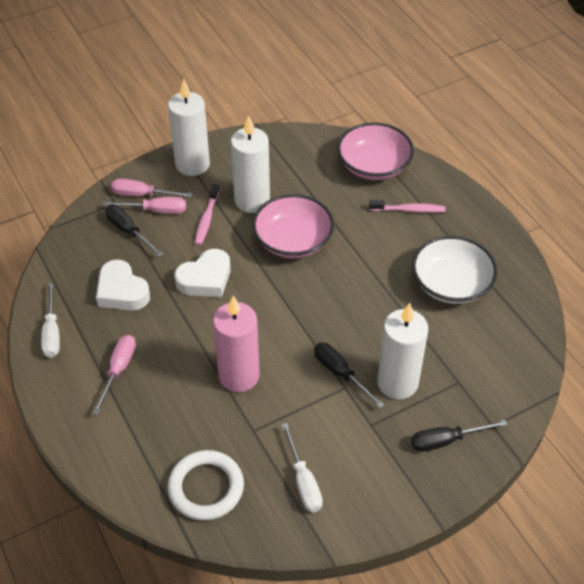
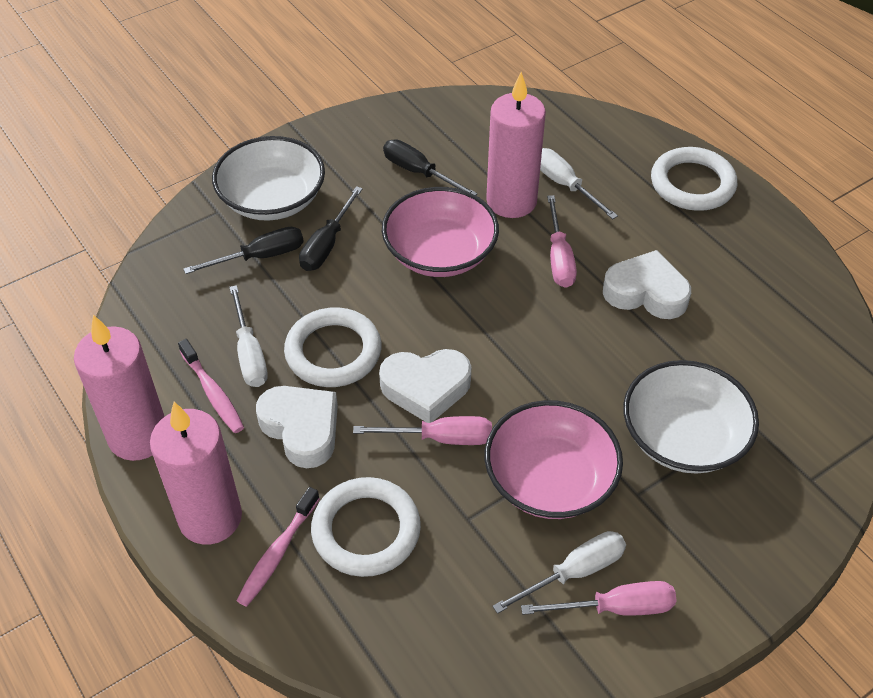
pink candle: [213,296,260,392] = 1 -> [74,315,165,461] [150,402,242,545] [486,72,546,218] = 3
white bowl: [412,236,497,304] = 1 -> [212,136,325,221] [623,360,759,474] = 2
white candle: [168,78,210,176] [231,115,270,213] [377,303,428,399] = 3 -> none = 0
white heart: [96,260,150,310] [174,249,230,297] = 2 -> [256,386,338,468] [379,349,472,423] [603,250,691,319] = 3
white ring: [167,450,244,521] = 1 -> [284,307,381,387] [311,477,421,577] [651,147,737,211] = 3
white screwdriver: [41,283,60,358] [281,423,323,512] = 2 -> [229,285,268,387] [493,531,626,614] [540,148,618,219] = 3

